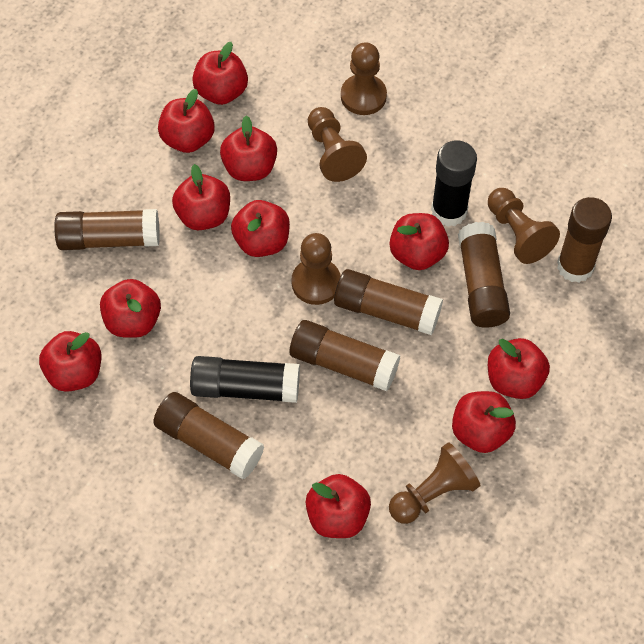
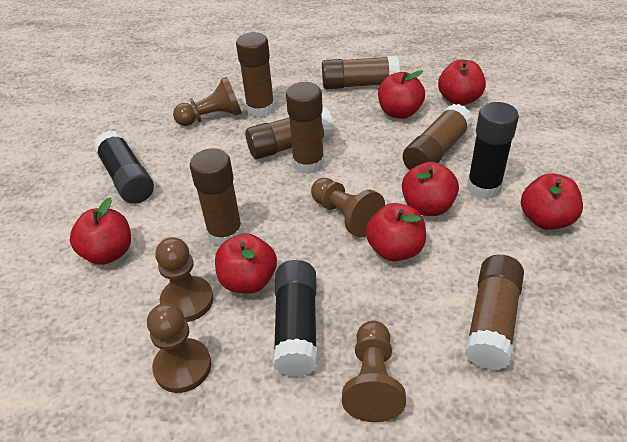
black glue stick: [190,356,300,403] [431,140,477,227] = 2 -> [94,131,154,204] [273,260,318,377] [467,102,519,199] = 3
brown glue stick: [54,209,160,250] [153,392,264,479] [290,320,400,391] [334,269,443,335] [458,222,510,328] [557,197,612,283] = 6 -> [190,148,243,246] [236,32,275,118] [246,107,335,159] [286,82,325,174] [322,56,400,89] [403,104,473,170] [465,255,524,370] = 7
red apple: [39,331,101,392] [100,279,161,338] [158,89,215,153] [172,164,230,230] [192,42,248,105] [220,116,277,181] [231,200,290,257] [306,474,371,538] [390,213,449,270] [452,391,516,453] [488,338,550,399] = 11 -> [70,197,131,265] [215,233,277,293] [366,203,426,261] [378,70,425,119] [402,162,459,216] [438,59,486,106] [521,173,583,230] = 7

